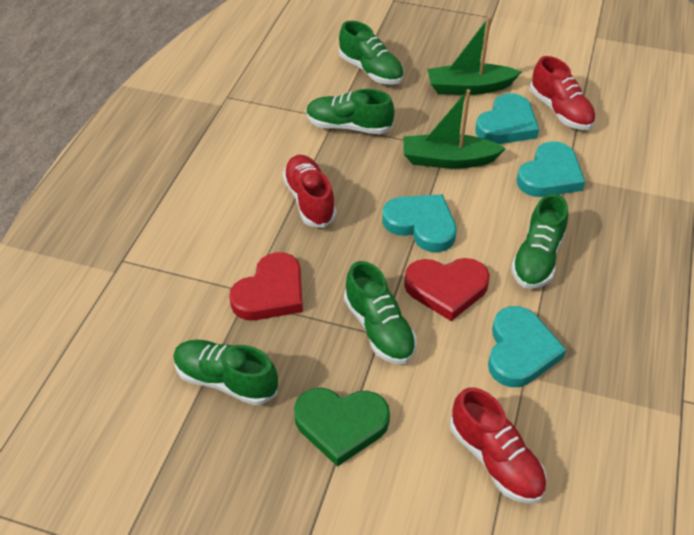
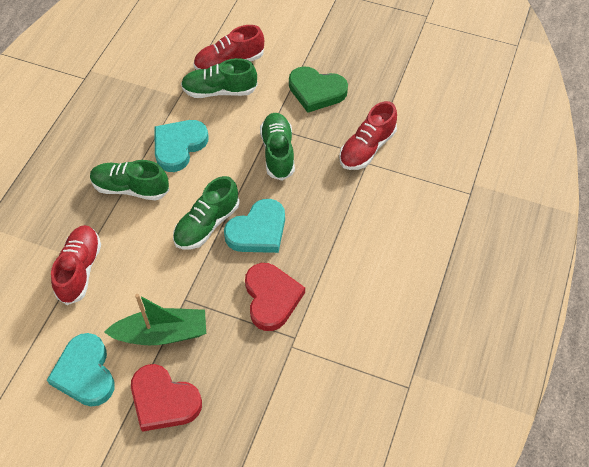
green boat: [404,89,506,169] [427,17,521,95] = 2 -> [104,294,206,345] = 1
green shoe: [173,340,278,405] [306,89,394,134] [339,21,404,85] [344,261,417,364] [511,194,568,289] = 5 -> [90,160,170,201] [173,176,240,249] [181,58,258,98] [260,113,295,180] = 4
turquoise heart: [382,194,457,252] [475,93,539,144] [488,306,566,387] [517,141,585,197] = 4 -> [47,333,115,407] [154,120,209,172] [224,199,285,253] = 3

